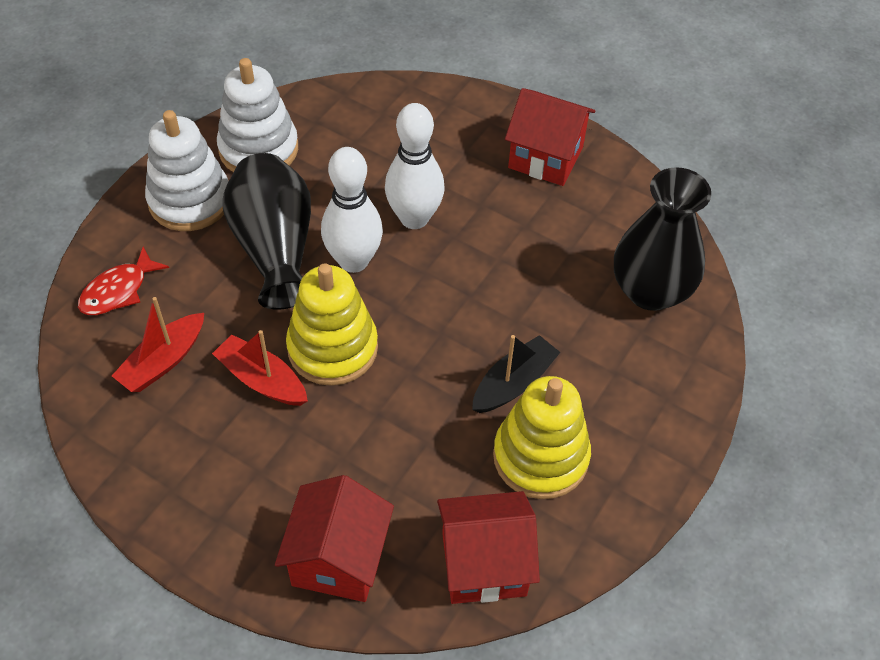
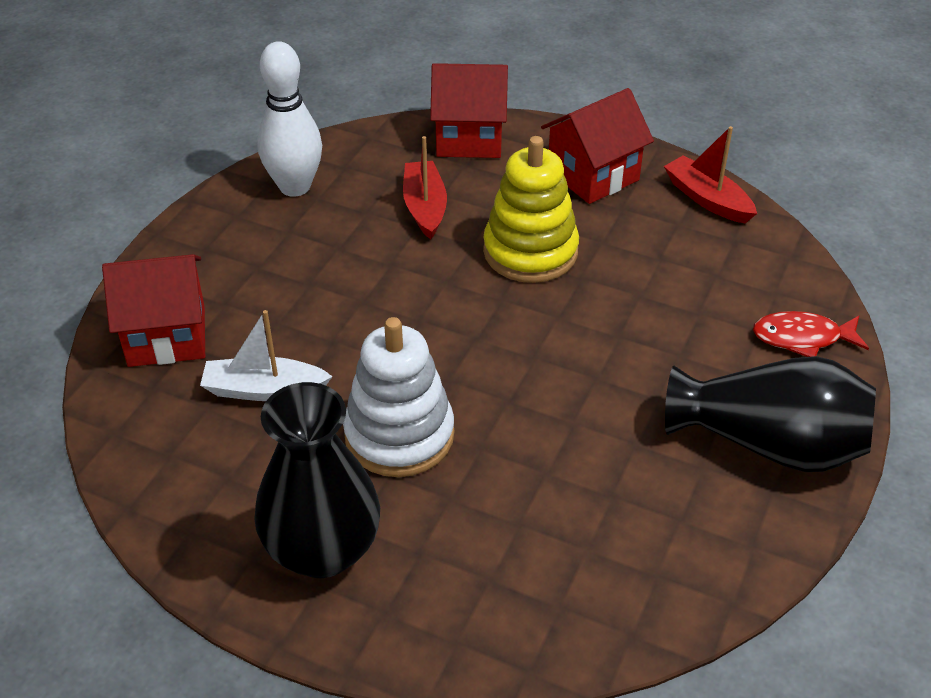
black boat: [472,335,561,413] = 1 -> none = 0
white boat: none = 0 -> [200,310,333,401] = 1
white bowling pin: [321,147,383,273] [385,103,445,229] = 2 -> [257,41,322,197] = 1
white stacking toy: [145,110,228,231] [217,58,298,172] = 2 -> [343,317,454,477] = 1
yellow stacking toy: [286,263,378,386] [493,376,591,499] = 2 -> [483,136,579,283] = 1

